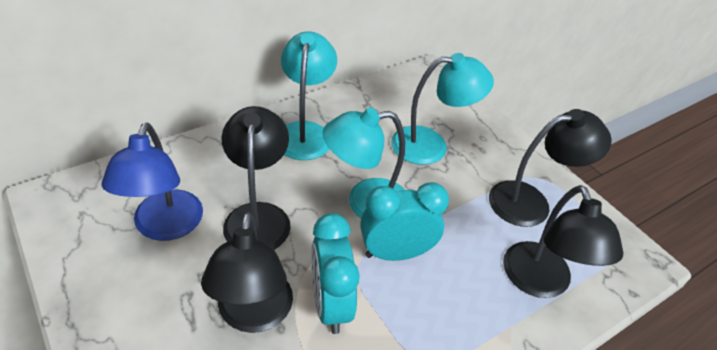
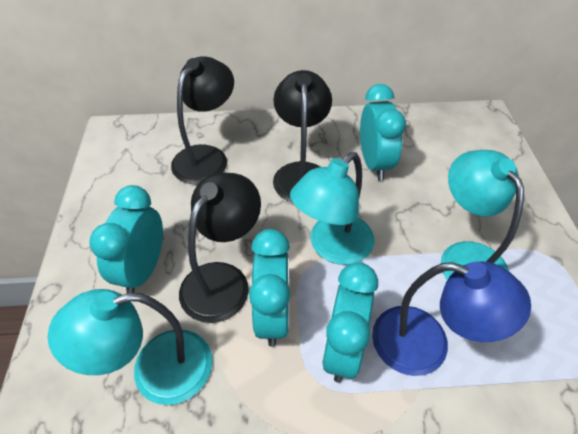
black lamp: [201,212,293,333] [221,106,291,250] [489,109,612,227] [503,185,623,298] = 4 -> [171,56,234,184] [179,173,261,323] [273,70,332,203] = 3
turquoise clock: [311,213,360,334] [360,182,449,261] = 2 -> [89,185,163,293] [249,229,290,347] [322,262,378,383] [360,84,406,181] = 4

